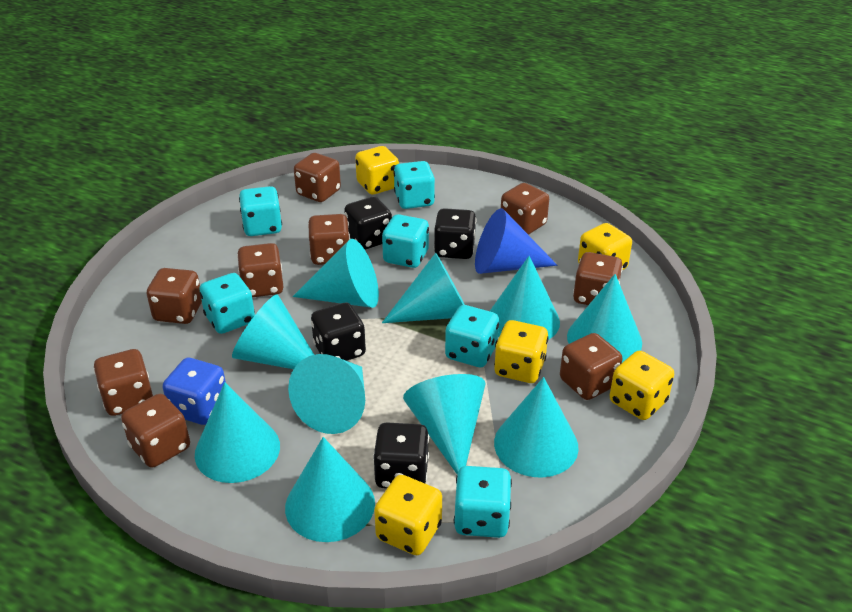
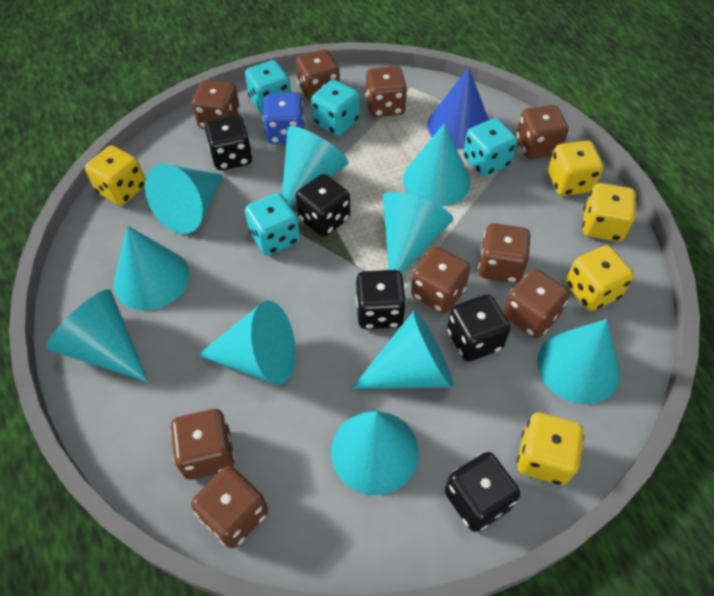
black dice: [311,303,366,361] [344,197,392,250] [373,422,429,488] [434,208,476,259] = 4 -> [205,115,253,170] [296,174,350,237] [356,270,406,329] [445,452,520,532] [447,294,511,362] = 5
turquoise dice: [200,273,255,334] [239,186,282,236] [382,214,429,268] [393,161,435,209] [445,305,499,367] [454,466,512,538] = 6 -> [245,60,291,114] [245,193,300,255] [311,80,360,136] [463,118,517,176] = 4

